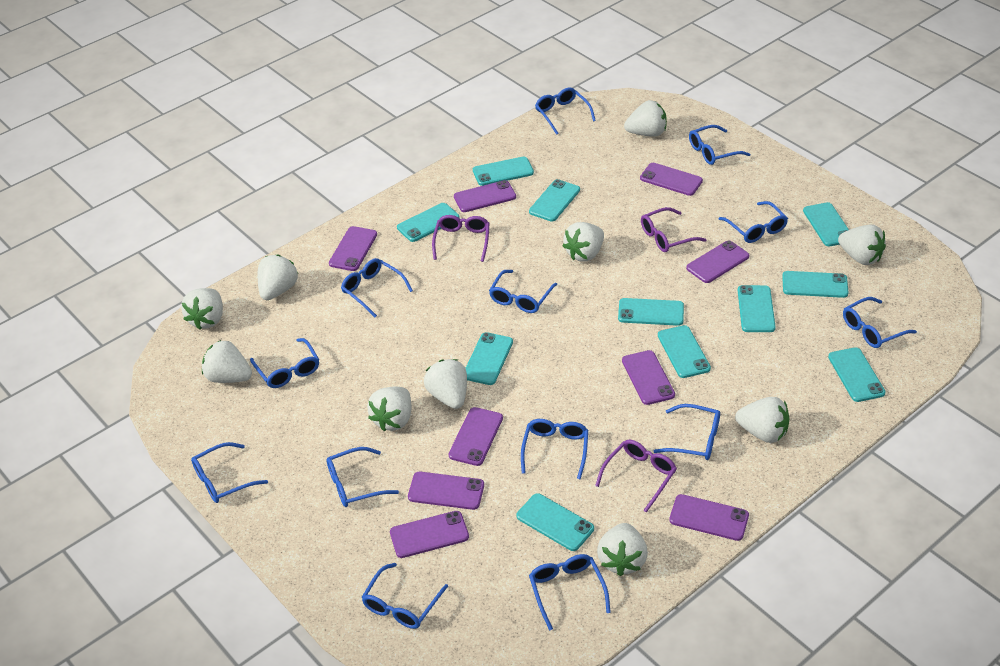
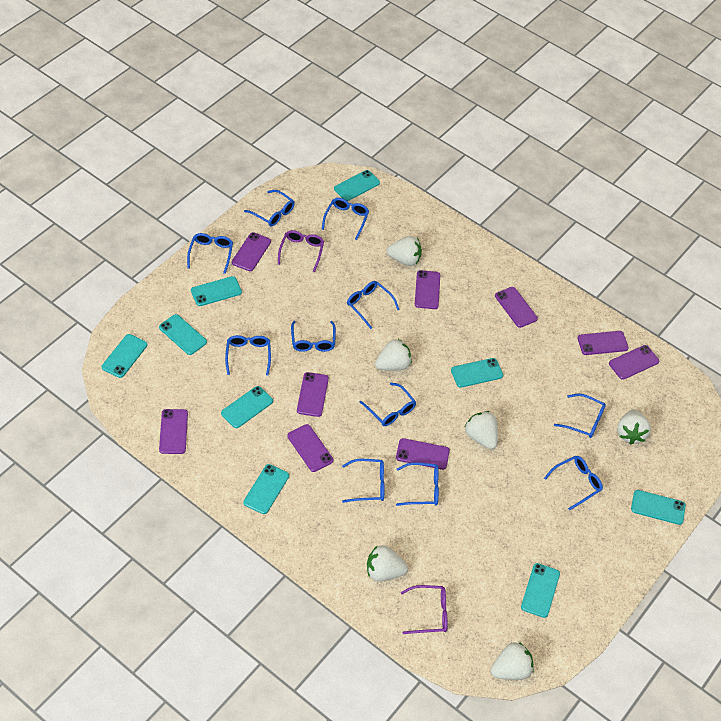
blue glasses: [191,442,268,503] [250,338,319,388] [326,447,399,507] [341,258,413,317] [361,563,448,629] [489,270,557,313] [521,419,588,480] [529,554,611,631] [535,87,596,135] [654,404,720,460] [689,125,750,165] [718,201,788,243] [843,297,917,348] = 13 -> [187,233,233,274] [225,335,271,375] [244,190,295,226] [291,321,336,352] [322,198,369,240] [342,459,384,503] [347,281,400,329] [359,383,416,426] [396,462,439,506] [544,456,603,511] [554,394,606,438] = 11
purple glasses: [432,215,490,262] [595,440,677,513] [641,207,707,252] = 3 -> [278,230,324,272] [401,585,448,634] = 2
turquoise phone: [397,203,459,242] [466,332,513,385] [473,157,534,186] [517,493,594,551] [529,179,580,222] [618,298,684,326] [658,325,711,378] [738,285,776,332] [782,271,849,298] [803,202,849,246] [828,347,885,402] = 11 -> [102,334,147,378] [159,314,207,355] [191,276,242,306] [221,386,273,428] [243,464,289,514] [334,170,380,201] [451,358,503,388] [521,563,560,618] [631,490,686,525] = 9
white strawberry: [181,288,223,330] [202,340,252,383] [258,254,298,300] [367,387,411,431] [424,359,467,409] [562,222,604,262] [597,523,648,576] [624,100,667,137] [735,397,790,443] [838,224,886,265] = 10 -> [367,545,408,581] [375,339,412,371] [387,236,422,266] [465,411,498,449] [491,642,534,680] [617,409,651,445] = 6

